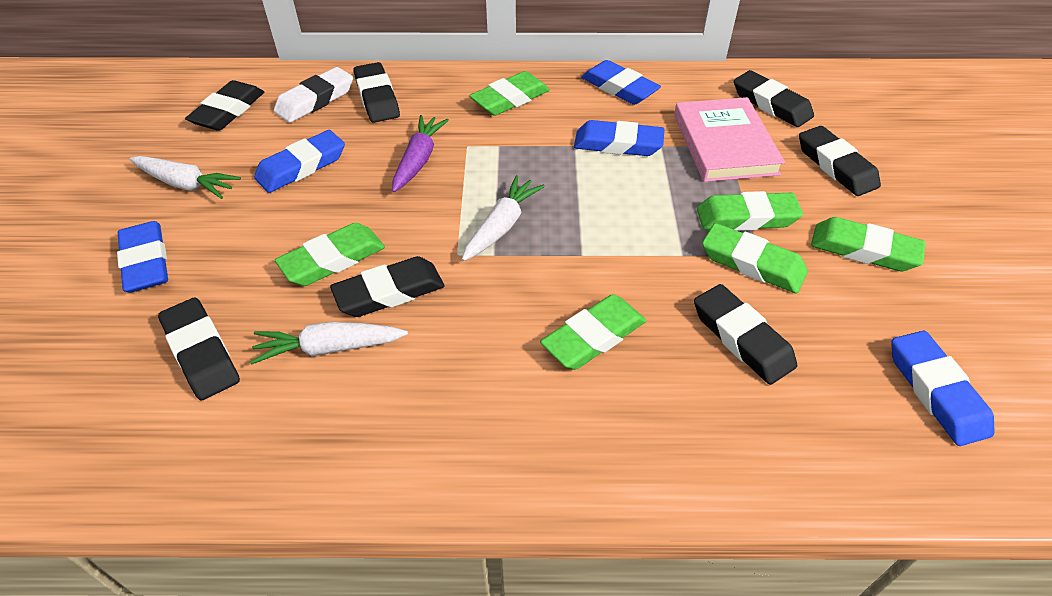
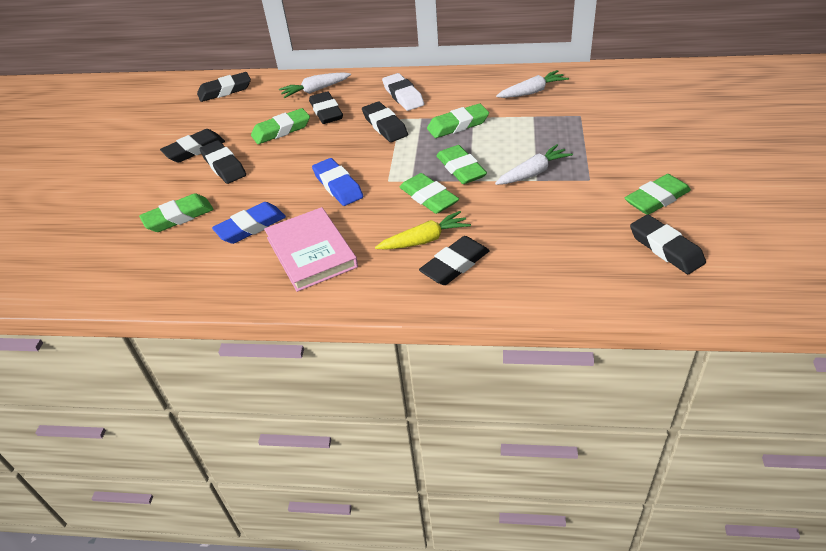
blue eraser: [117,221,168,293] [254,130,345,193] [574,120,665,156] [581,60,661,105] [891,331,995,446] = 5 -> [212,202,286,244] [312,158,363,206] = 2
purple carrot: [392,115,449,192] = 1 -> none = 0
yellow carrot: none = 0 -> [375,211,471,250] = 1

